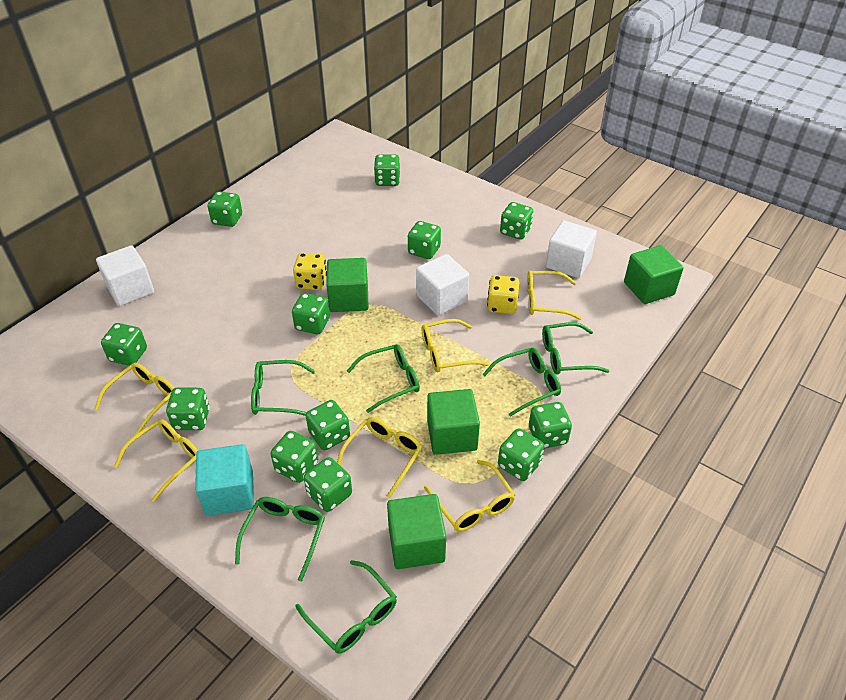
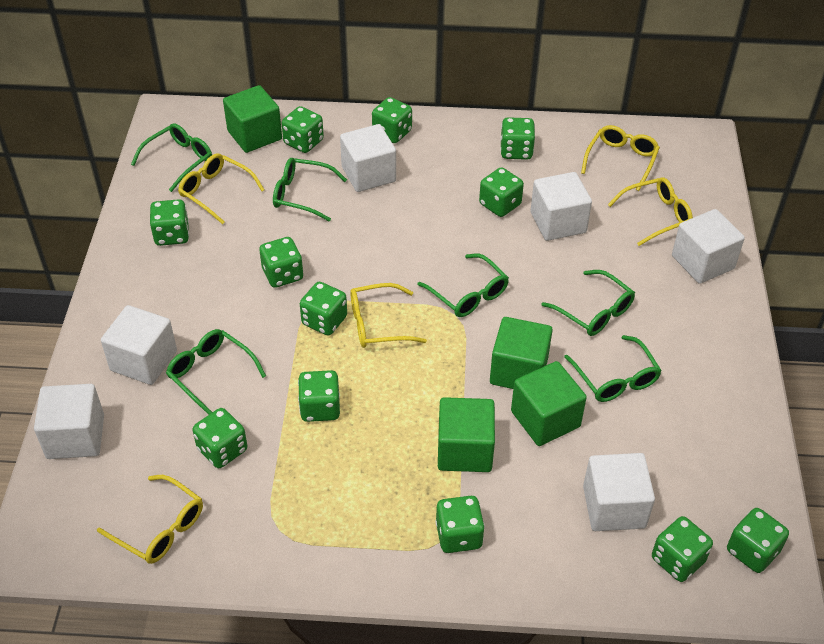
turquoise cube: [195,444,254,516] = 1 -> none = 0
white cube: [96,245,154,306] [416,254,469,316] [546,220,597,278] = 3 -> [34,384,104,459] [101,305,177,385] [340,124,396,192] [530,172,592,241] [583,453,655,531] [672,209,745,284] = 6
yellow dice: [293,253,327,290] [487,275,519,314] = 2 -> none = 0
yellow glasses: [94,363,175,435] [114,419,198,502] [337,417,422,498] [422,319,489,373] [424,460,515,532] [527,271,582,320] = 6 -> [97,475,203,564] [178,153,264,224] [350,283,427,348] [581,125,660,191] [608,177,693,246] = 5

